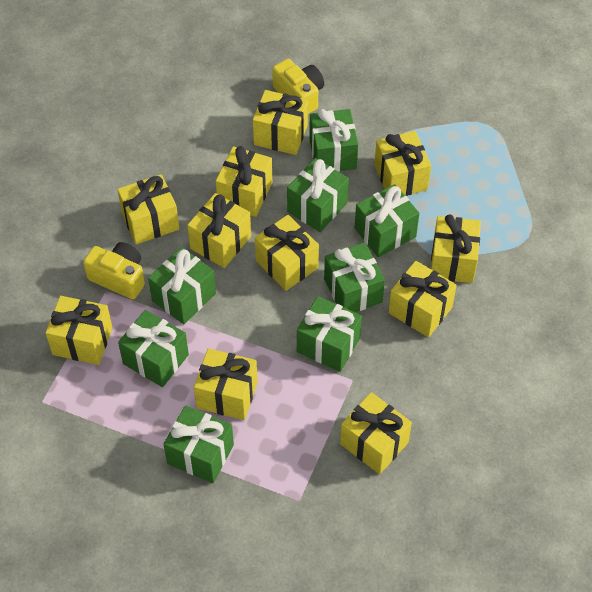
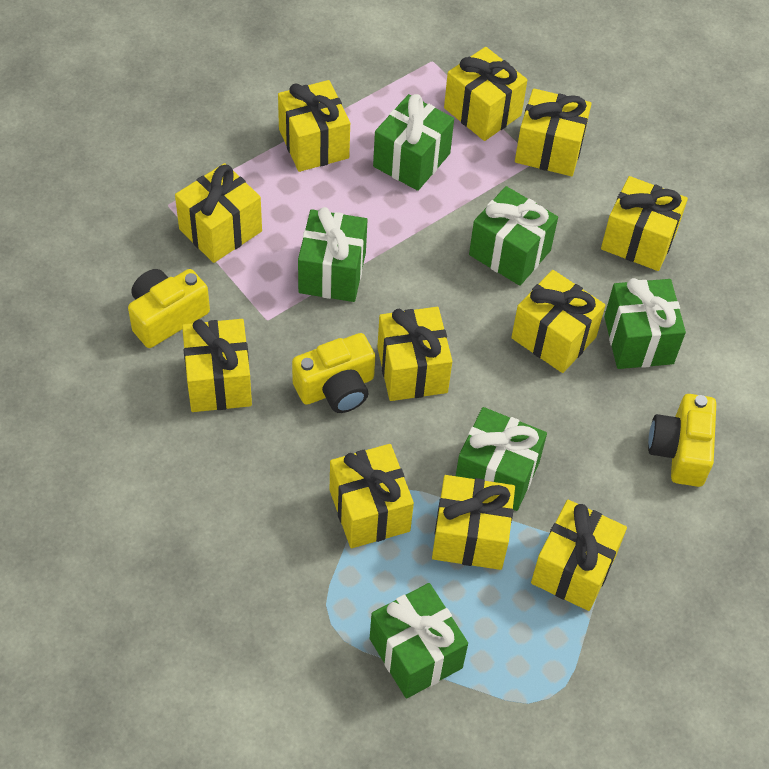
green gift: [118,310,189,387] [148,247,216,324] [164,405,234,483] [287,158,349,232] [297,296,362,372] [309,109,358,172] [324,242,385,312] [355,184,419,257] = 8 -> [298,207,367,302] [370,583,468,699] [373,94,454,191] [456,407,547,511] [469,186,558,286] [604,278,686,369] = 6
yellow camera: [83,242,145,299] [272,59,324,114] = 2 -> [128,269,210,348] [292,333,375,413] [648,394,716,487] = 3

